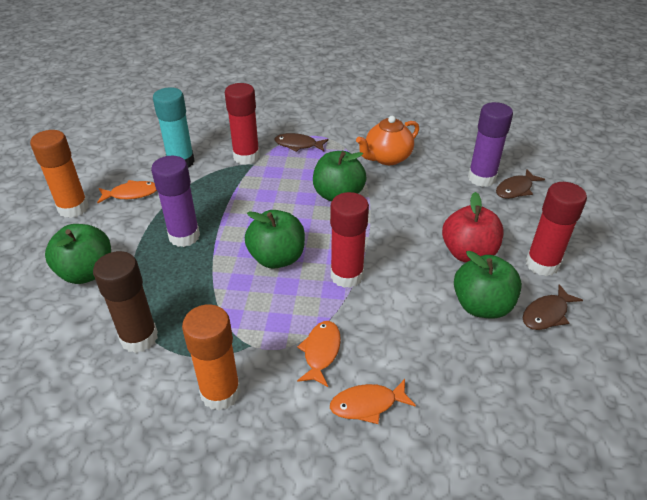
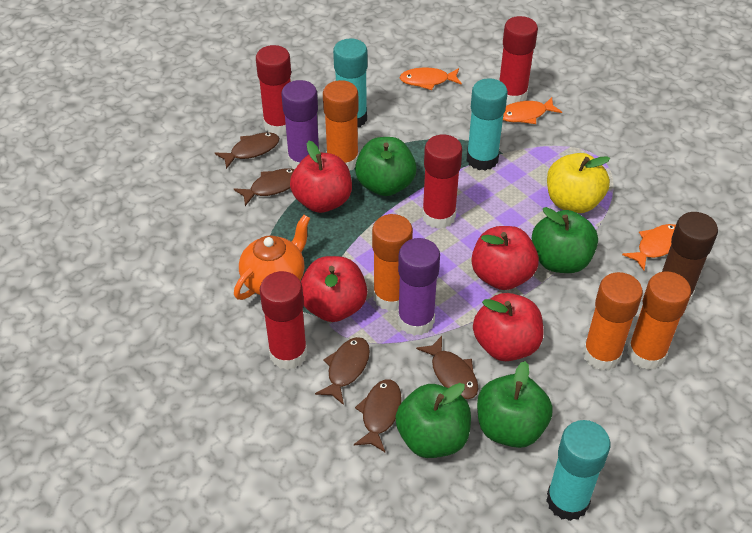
brown fish: [274,133,328,152] [496,169,545,199] [523,284,583,330] = 3 -> [215,132,280,169] [234,168,295,206] [315,337,370,405] [354,379,402,453] [416,336,478,399] = 5
orange glue stick: [30,130,89,218] [182,304,241,410] = 2 -> [323,80,359,171] [372,214,413,311] [583,272,643,371] [627,271,691,370] = 4
red apple: [442,192,504,262] = 1 -> [290,141,352,213] [301,256,367,322] [471,226,539,290] [473,293,544,361] = 4
red glue stick: [225,83,260,165] [330,192,369,288] [526,182,587,276] = 3 -> [256,45,291,136] [260,271,307,370] [422,134,462,229] [499,16,538,105] = 4
turquoise glue stick: [153,87,195,168] = 1 -> [333,39,368,127] [466,78,508,171] [546,420,610,521] = 3
yellow apple: none = 0 -> [547,153,610,213] = 1

